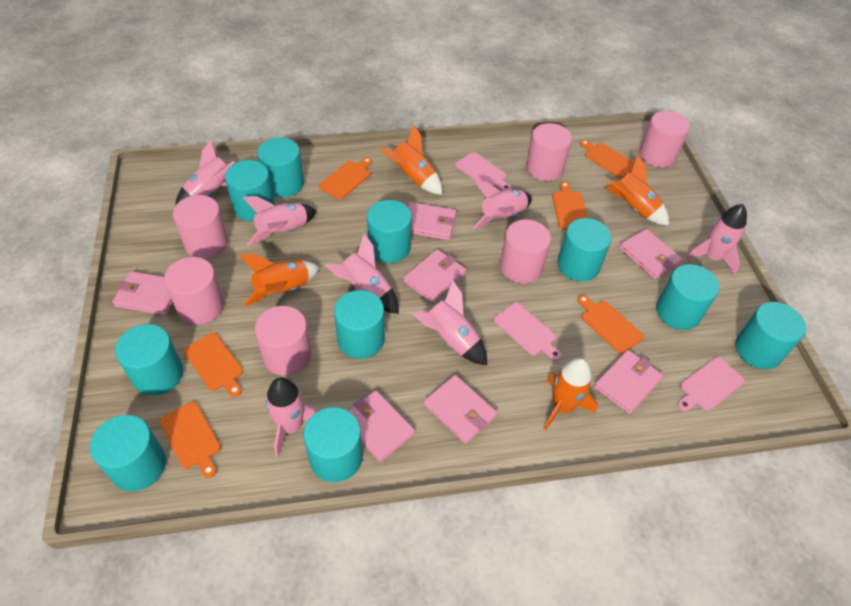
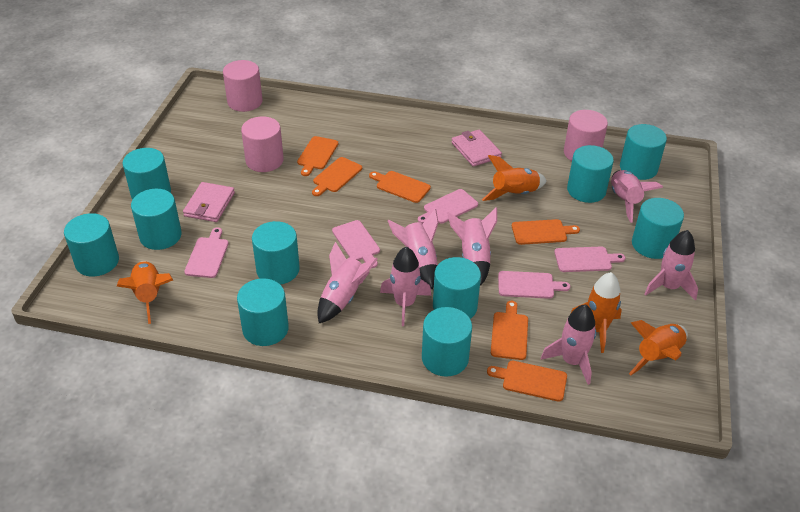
pink cutting board: [455,152,511,191] [494,302,561,361] [678,357,745,411] = 3 -> [184,227,229,278] [332,220,380,268] [418,189,478,224] [498,271,570,299] [554,247,625,272] = 5
pink cylinder: [164,257,224,324] [173,195,228,259] [255,306,312,376] [500,220,551,283] [526,123,572,181] [639,111,690,167] = 6 -> [223,60,262,112] [241,116,284,172] [564,110,608,161] = 3
pink wallet: [112,271,173,316] [348,390,415,462] [403,249,466,303] [408,202,456,240] [424,375,497,444] [594,350,663,414] [619,229,682,279] = 7 -> [183,182,235,222] [452,129,502,167] = 2

